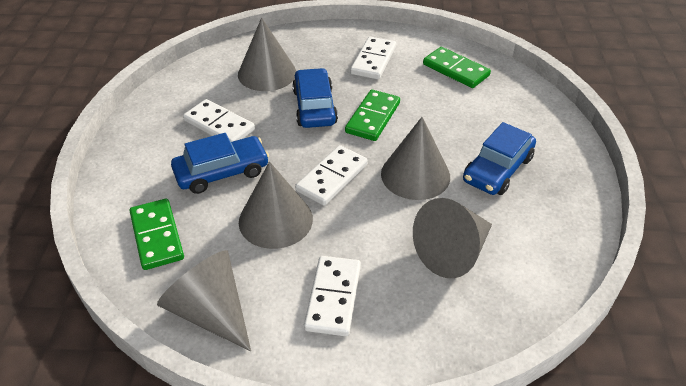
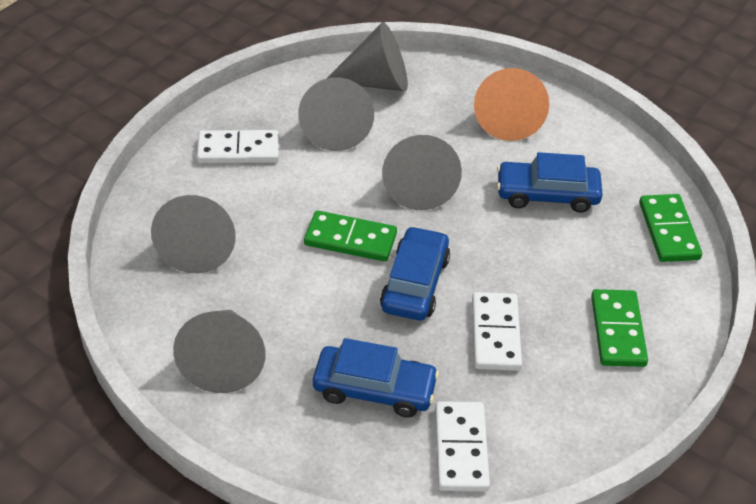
orange cone: none = 0 -> [474,68,549,141] = 1
white domino: [183,99,255,142] [295,145,368,206] [304,256,361,336] [350,37,396,79] = 4 -> [197,130,279,163] [435,401,490,492] [472,292,522,371] = 3

